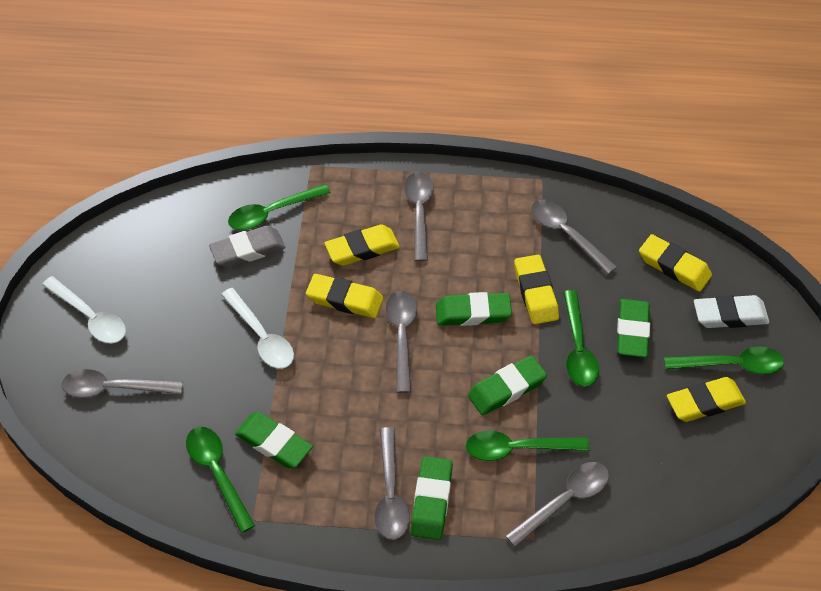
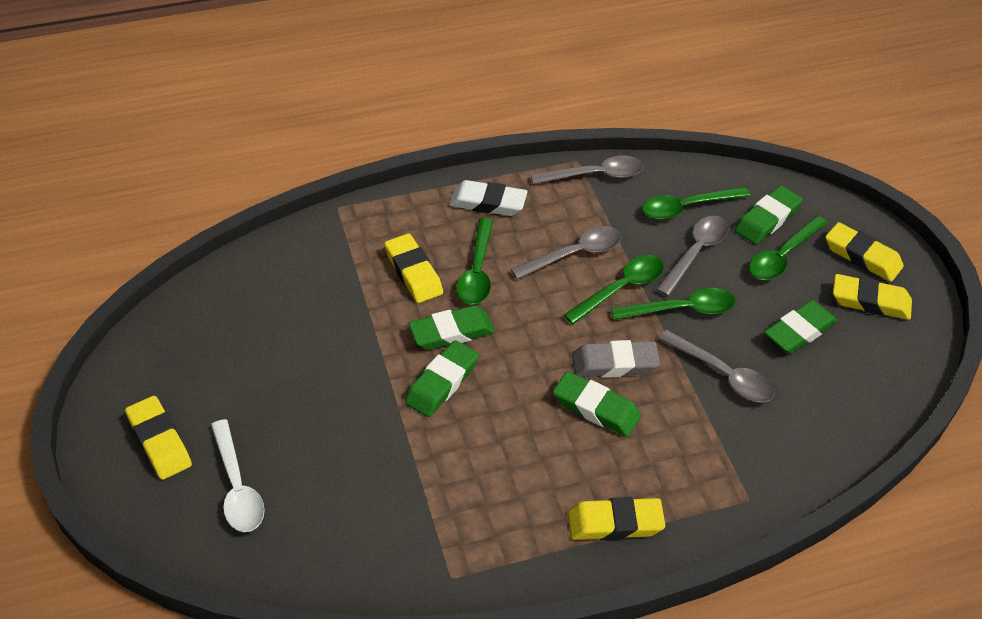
grey spoon: [62,369,183,398] [374,427,410,540] [385,291,417,393] [404,172,434,262] [505,462,609,547] [531,199,617,275] = 6 -> [511,226,621,279] [531,156,643,184] [656,216,728,296] [659,330,775,402] = 4
white spoon: [42,276,126,343] [221,288,294,369] = 2 -> [211,419,265,532] = 1

